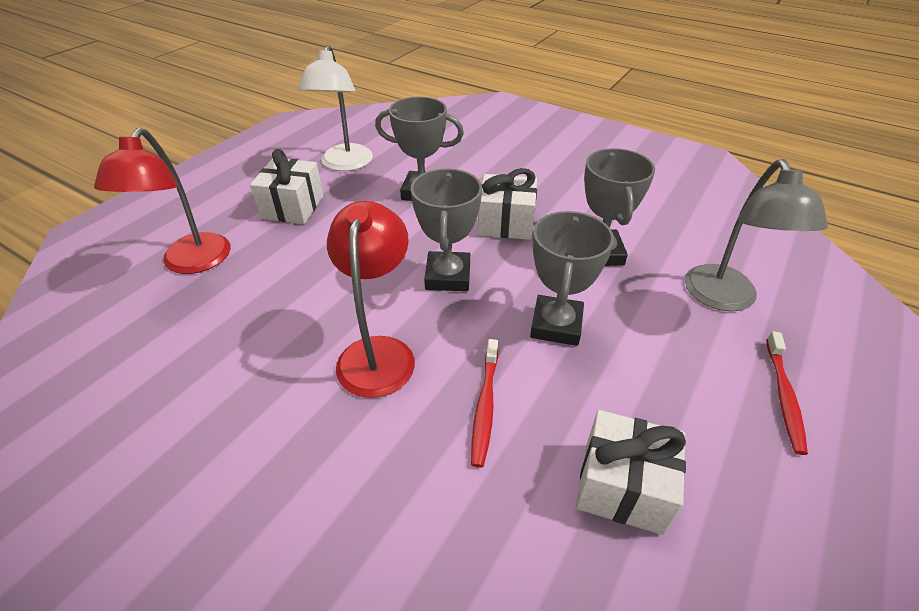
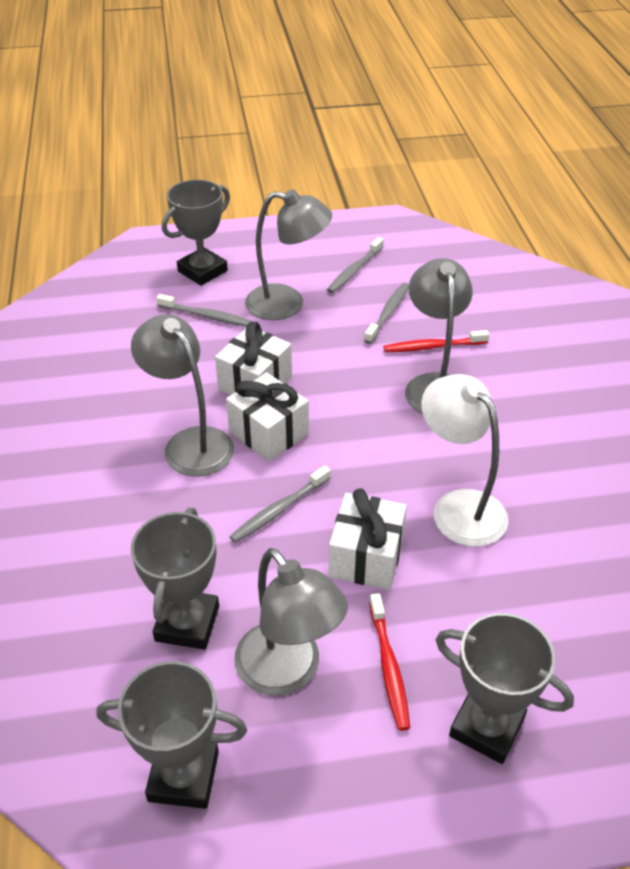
grey lamp: [685,159,828,311] = 1 -> [131,314,234,477] [234,548,348,696] [245,189,332,320] [405,258,473,414] = 4
grey toothbrush: none = 0 -> [156,294,253,327] [229,465,331,543] [327,237,384,293] [364,283,409,344] = 4
red lamp: [94,128,230,274] [327,201,415,398] = 2 -> none = 0

